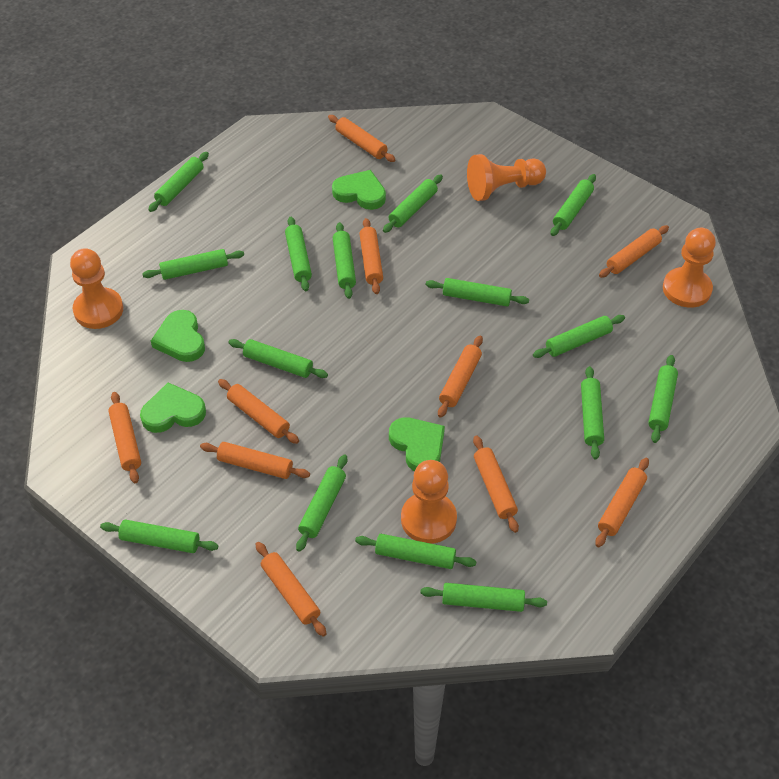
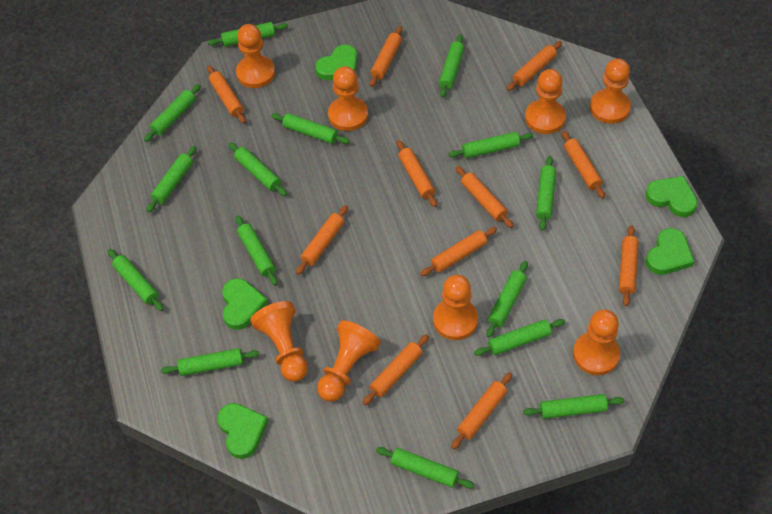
green heart: [140,383,206,433] [151,310,205,362] [332,170,386,210] [389,417,445,471] = 4 -> [217,403,268,459] [222,278,268,330] [315,44,358,80] [645,176,698,217] [646,228,694,275] = 5
orange pawn: [70,248,123,329] [401,460,457,544] [467,154,546,201] [663,228,716,308] = 4 -> [236,24,275,88] [250,301,308,382] [317,320,381,402] [328,66,368,131] [433,275,478,340] [525,69,566,134] [573,309,620,375] [590,59,631,124] = 8
orange rolling pin: [108,392,141,483] [200,442,310,479] [218,379,299,444] [256,542,326,636] [328,115,396,162] [359,218,383,294] [438,335,483,418] [473,435,519,533] [595,458,649,547] [599,225,669,278] = 10 -> [207,65,246,123] [296,205,348,275] [363,334,429,405] [370,26,402,87] [397,140,437,207] [420,227,497,276] [451,372,512,449] [456,166,513,228] [507,41,562,91] [562,131,605,199] [619,225,639,306] = 11

